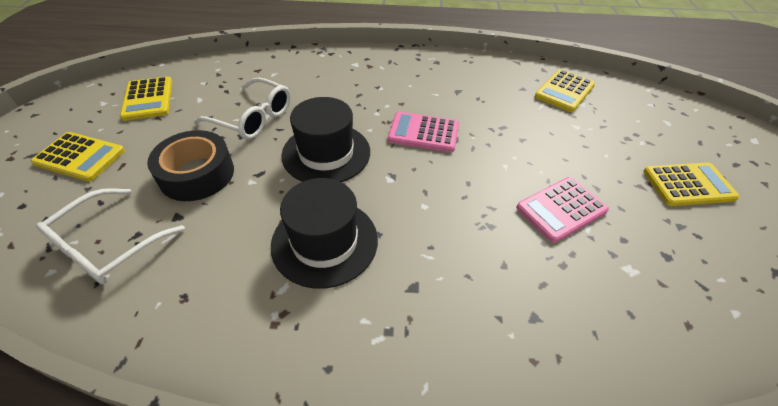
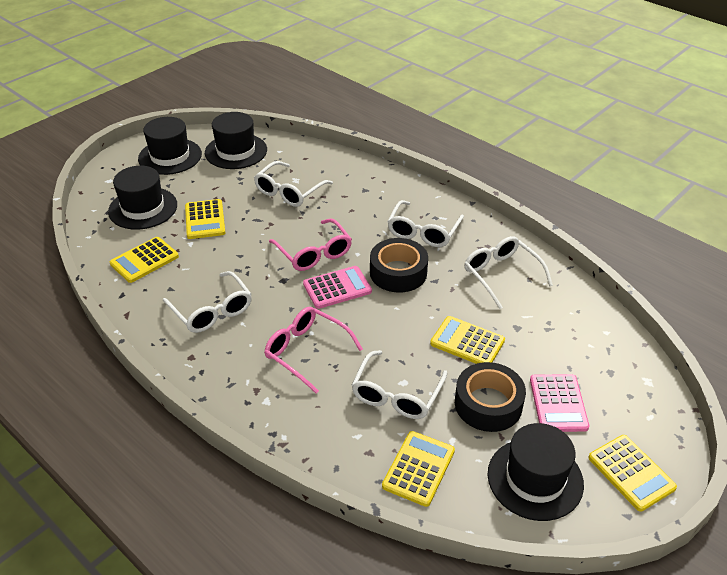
black hat: [271,178,378,289] [281,97,370,182] = 2 -> [108,166,177,230] [138,117,202,175] [205,112,267,169] [488,423,584,521] = 4
black tape: [147,130,234,201] = 1 -> [370,238,428,293] [455,362,526,432] = 2
pink glasses: none = 0 -> [264,307,363,393] [269,218,352,271] = 2
white glasses: [36,188,185,284] [194,77,291,139] = 2 -> [163,271,252,333] [254,161,333,207] [352,350,447,419] [387,200,464,247] [464,236,553,309] = 5
yellow calculator: [31,132,125,182] [120,76,172,121] [535,69,595,112] [643,162,740,206] = 4 -> [110,237,179,283] [185,199,225,239] [382,431,455,507] [430,316,505,364] [588,435,677,511] = 5

